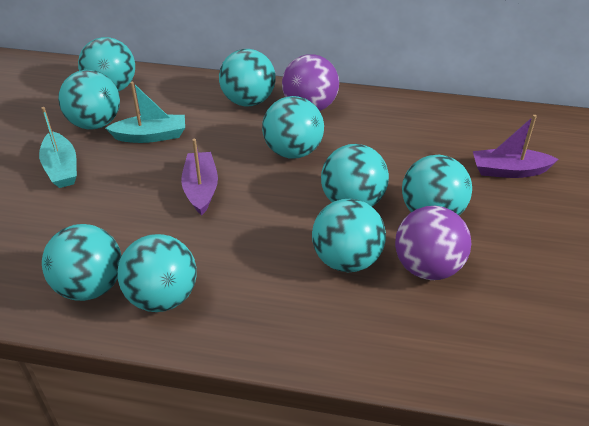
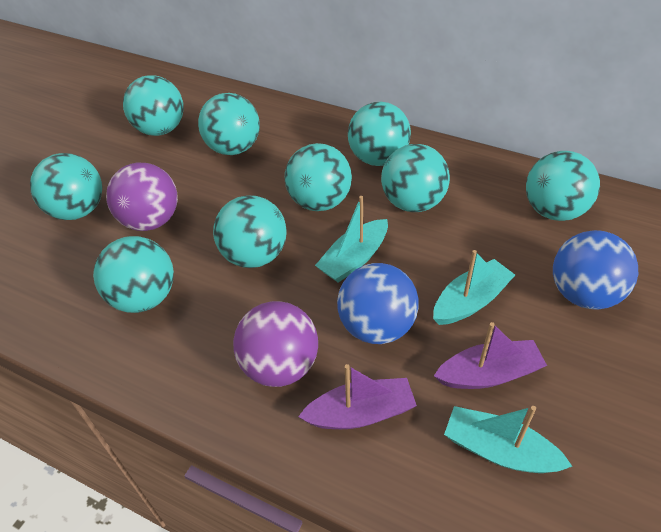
blue ball: none = 0 -> [337,263,419,344] [553,230,638,310] = 2
turquoise boat: [39,107,77,188] [105,82,185,143] = 2 -> [315,196,388,283] [433,250,515,325] [444,406,572,473] = 3

